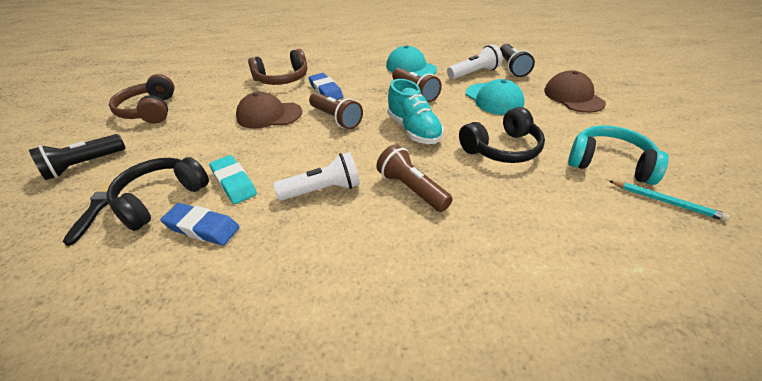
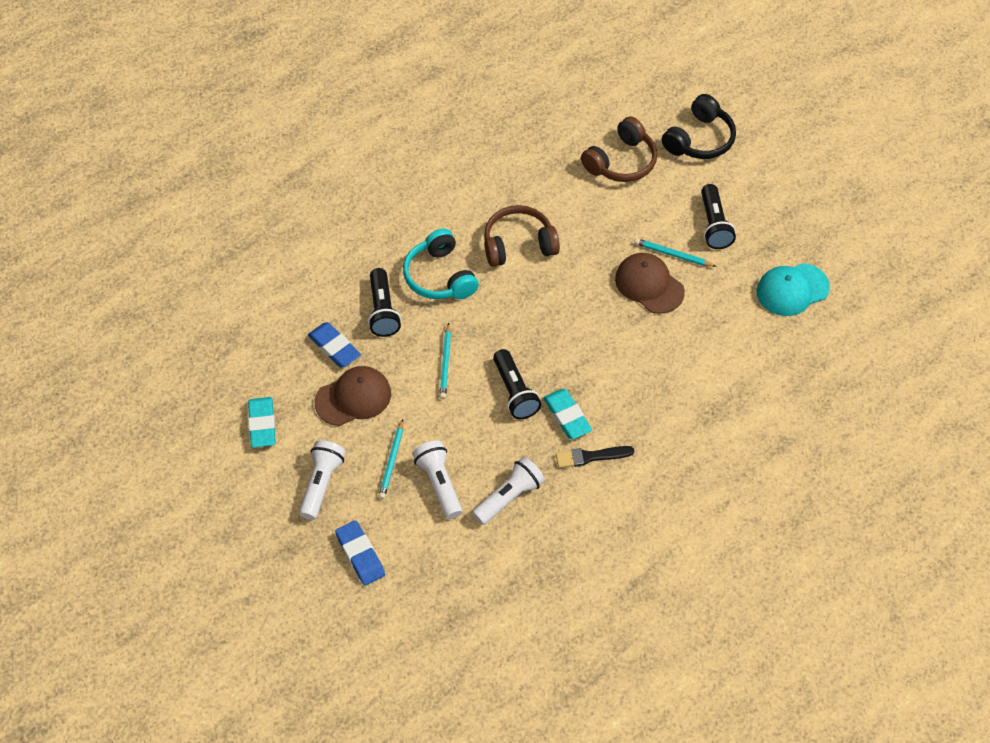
black flashlight: [29,134,125,180] [500,44,535,77] = 2 -> [368,268,401,337] [493,349,541,419] [701,184,736,249] = 3
black headphones: [106,157,209,231] [459,107,545,163] = 2 -> [662,94,736,159] = 1
brown flashlight: [309,92,363,129] [376,144,453,212] [392,68,442,102] = 3 -> none = 0
turquoise cap: [386,45,437,77] [466,79,524,115] = 2 -> [756,263,830,316] = 1
turquoise eraser: [209,155,257,204] = 1 -> [248,397,276,448] [543,389,592,439] = 2
turquoise pencil: [608,180,730,221] = 1 -> [378,419,403,499] [439,323,451,399] [634,238,717,267] = 3
turquoise shoe: [387,79,444,144] = 1 -> none = 0
white flashlight: [273,152,360,201] [447,44,503,79] = 2 -> [299,440,346,520] [412,440,462,519] [472,457,545,525] = 3

